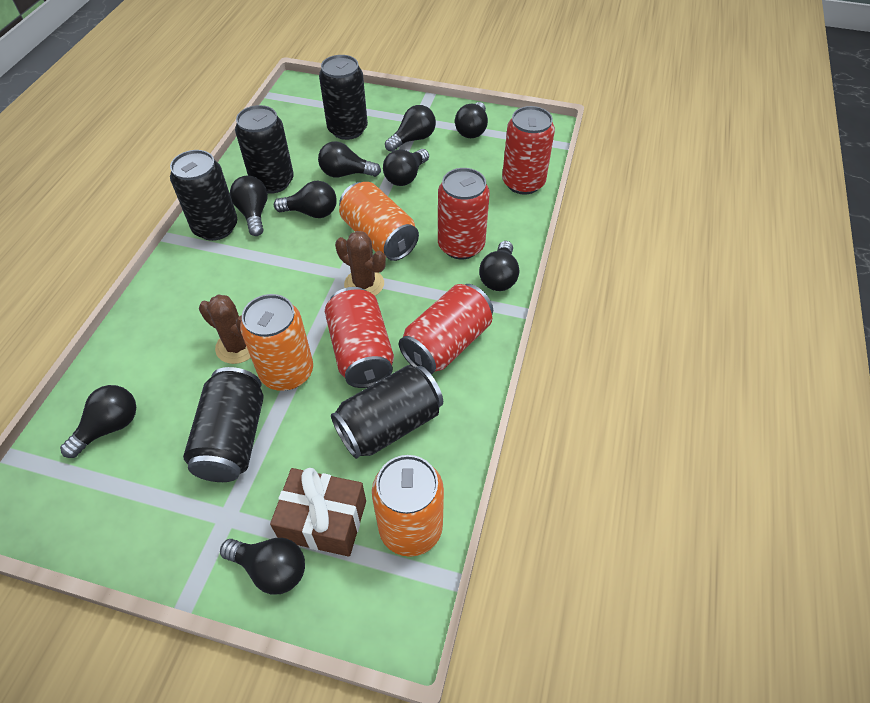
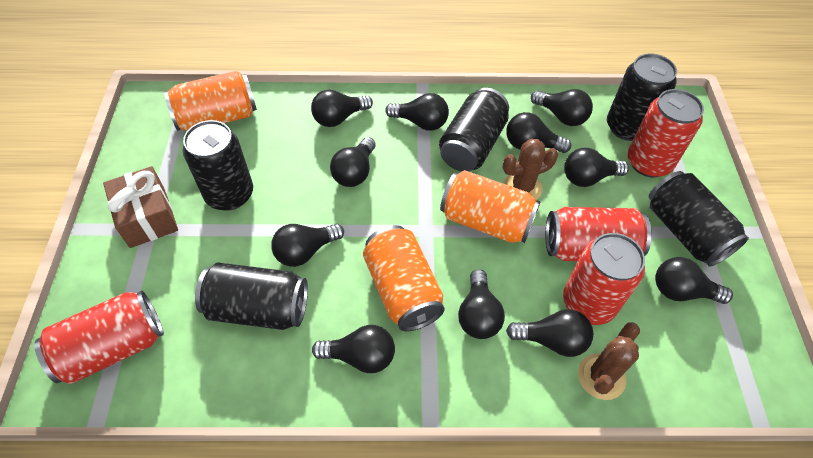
black light bulb: [60,385,136,458] [220,538,305,595] [230,176,268,236] [274,181,337,218] [318,141,381,178] [383,149,429,186] [385,105,436,152] [455,102,488,138] [479,241,519,291] = 9 -> [271,224,344,267] [311,90,373,127] [312,325,395,373] [330,137,376,187] [385,93,449,130] [458,269,505,339] [506,112,571,153] [506,309,593,357] [531,89,593,126] [564,148,629,187] [655,257,733,304] = 11

